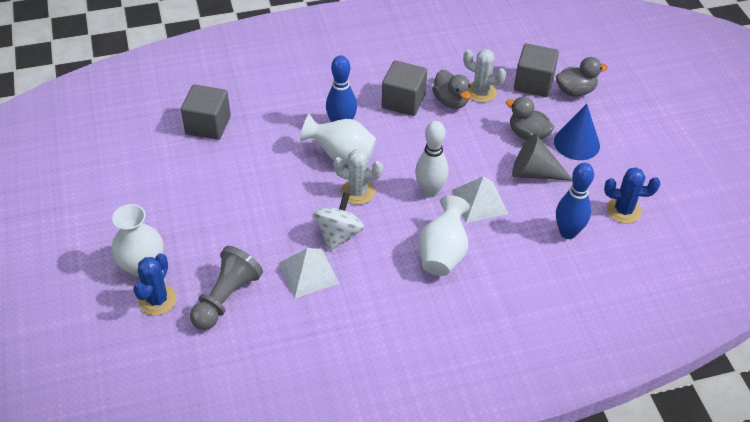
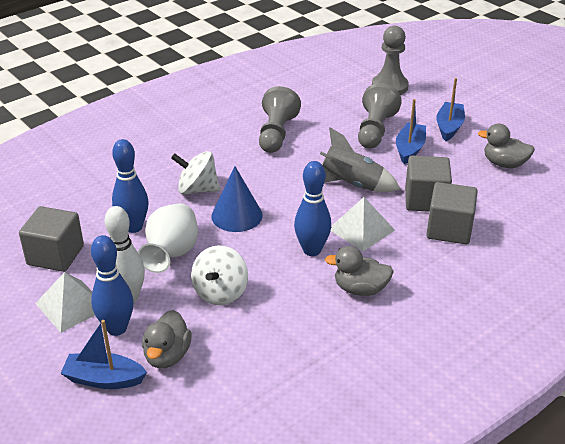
blue boat: none = 0 -> [60,320,147,389] [396,99,426,164] [436,78,465,141] = 3
blue bowling pin: [326,55,357,122] [556,163,594,239] = 2 -> [91,235,133,336] [112,139,149,233] [294,161,331,256] = 3
blue cactus: [133,253,177,315] [604,167,660,224] = 2 -> none = 0
grey cone: [512,134,573,181] = 1 -> none = 0
grey pawn: [190,246,263,330] = 1 -> [259,86,301,153] [358,83,402,149] [372,26,409,95] = 3
grey rocket: none = 0 -> [320,127,400,192] = 1
white cactus: [333,149,383,205] [463,49,506,103] = 2 -> none = 0
white spinning top: [314,192,364,251] = 1 -> [171,151,220,194] [191,245,248,305] = 2
white vase: [111,204,164,277] [300,114,376,165] [418,195,470,276] = 3 -> [138,203,198,273] = 1

